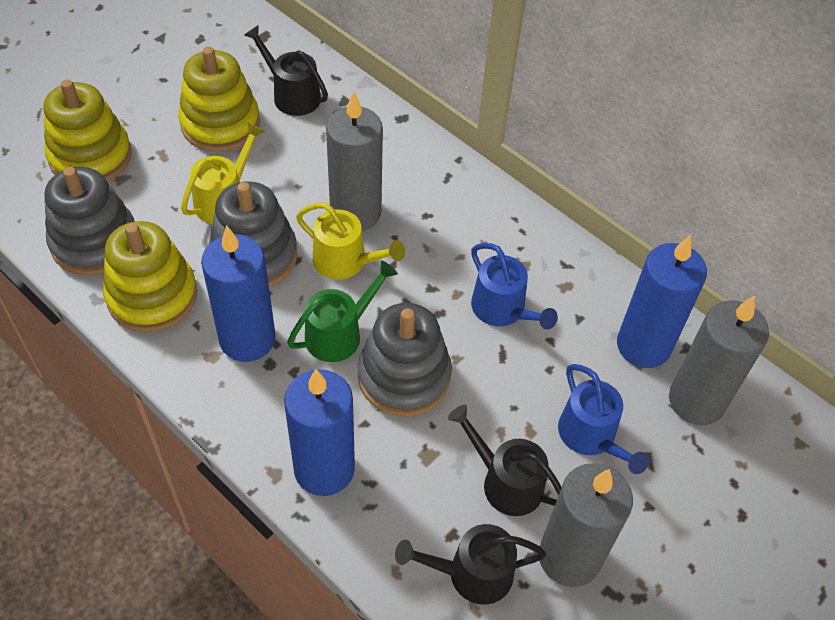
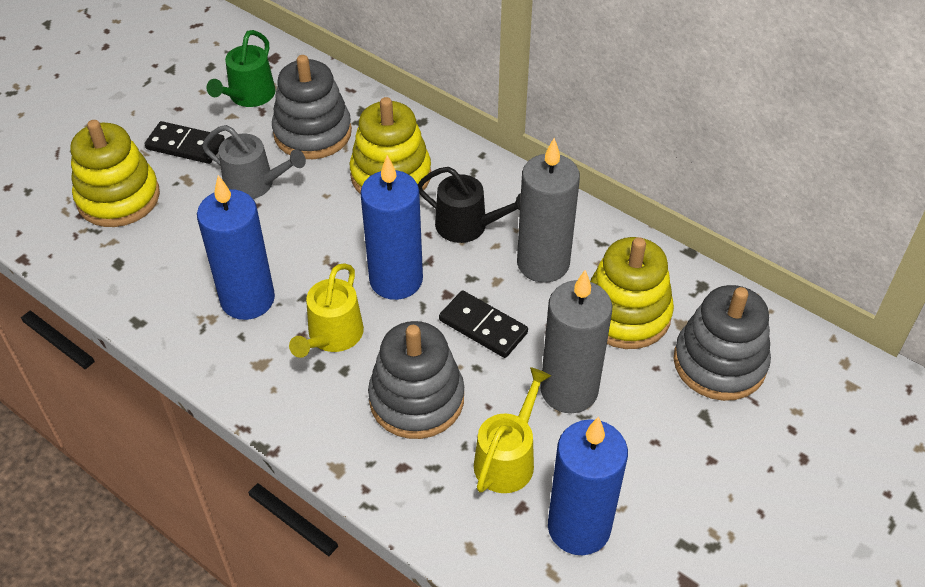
black domino: none = 0 -> [145,121,225,164] [439,291,528,358] = 2
black watering can: [244,26,328,116] [395,524,546,605] [448,405,562,516] = 3 -> [418,167,521,243] = 1
blue watering can: [471,243,558,329] [558,364,649,474] = 2 -> none = 0
grey candle: [326,91,383,231] [540,463,633,587] [669,295,769,425] = 3 -> [517,138,580,283] [541,270,612,413] = 2
grey watering can: none = 0 -> [202,125,306,199] = 1

